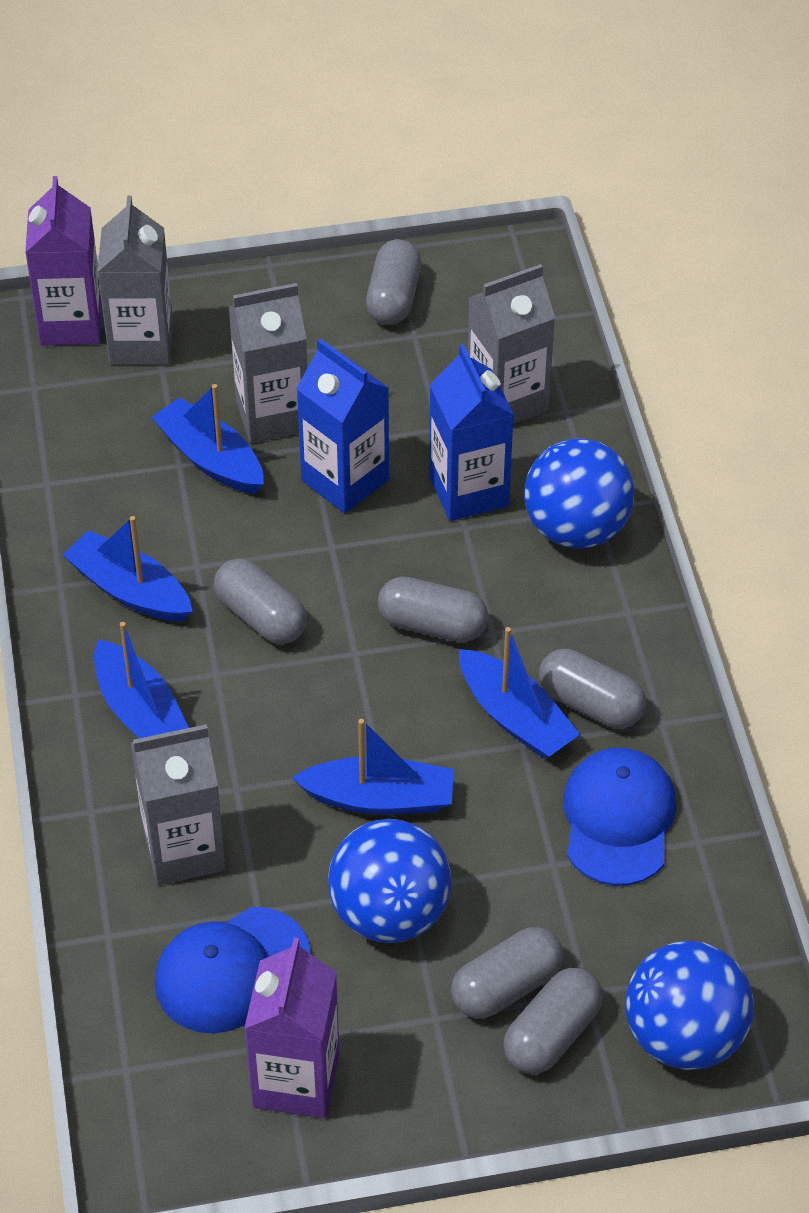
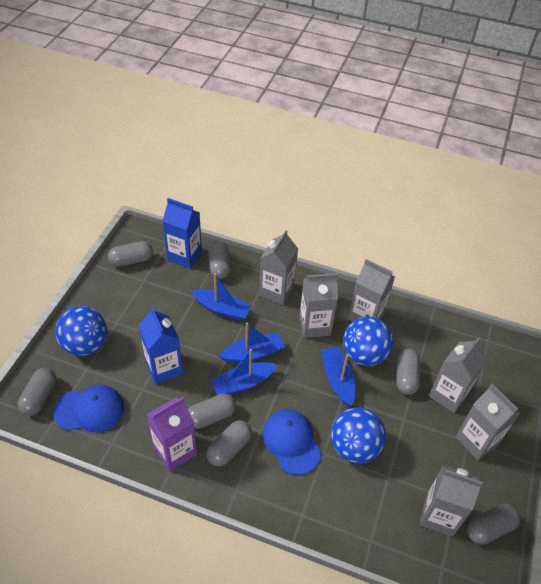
blue boat: [63,516,193,622] [94,622,189,738] [151,384,264,494] [292,719,454,814] [459,627,580,759] = 5 -> [191,273,252,321] [211,349,277,395] [218,323,285,363] [321,347,355,406] = 4
grey capsule: [214,559,307,644] [366,239,421,325] [378,577,489,642] [451,927,564,1019] [503,968,603,1074] [539,649,646,728] = 6 -> [18,368,56,416] [108,241,153,267] [188,393,236,429] [207,420,252,466] [208,240,230,279] [396,349,420,395] [467,503,521,545] = 7
grey carton: [97,195,173,365] [131,724,226,885] [229,283,307,443] [468,264,555,424] = 4 -> [259,230,298,305] [299,273,338,338] [348,259,395,322] [420,465,483,537] [429,337,487,413] [456,384,521,460] = 6
purple carton: [25,176,102,346] [244,938,339,1118] = 2 -> [146,397,197,471] = 1

